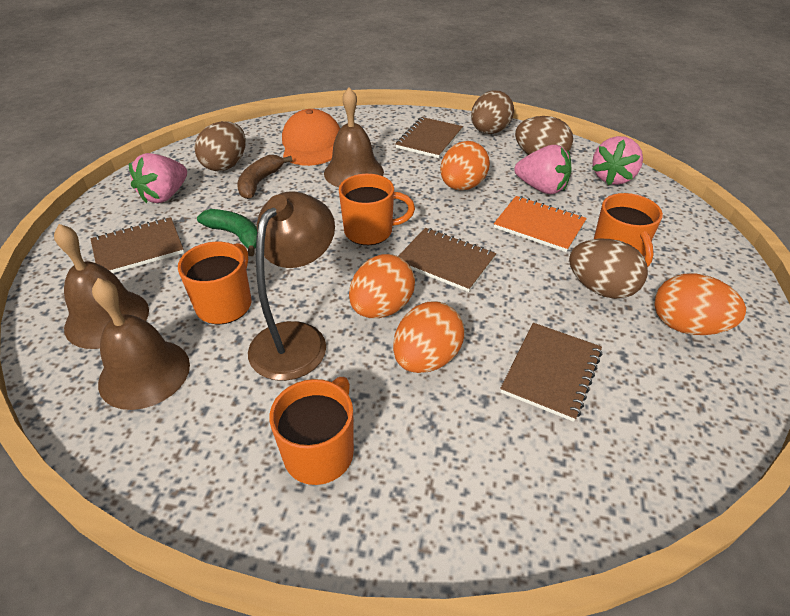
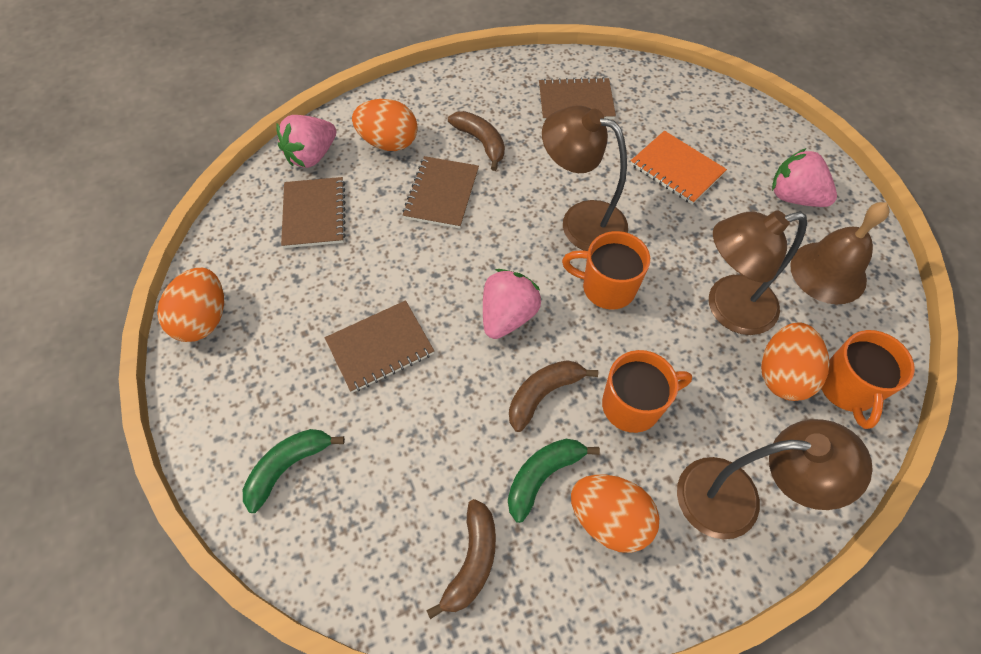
brown banana: [237,155,292,199] = 1 -> [426,499,496,619] [448,111,505,171] [509,360,598,432] = 3
brown bell: [54,224,149,349] [92,278,190,410] [324,87,384,187] = 3 -> [790,202,889,304] = 1
brown egg: [194,121,246,171] [471,90,514,134] [515,116,573,155] [569,239,648,299] = 4 -> none = 0
brown lamp: [248,191,335,381] = 1 -> [542,106,628,251] [677,419,873,539] [709,210,807,335] = 3
green banana: [197,209,257,256] = 1 -> [243,429,345,513] [508,439,600,523] = 2
orange cap: [282,109,340,166] = 1 -> none = 0
orange mug: [178,242,252,325] [269,377,354,485] [339,174,415,245] [594,193,663,267] = 4 -> [562,231,650,310] [602,350,692,433] [821,330,915,429] = 3

